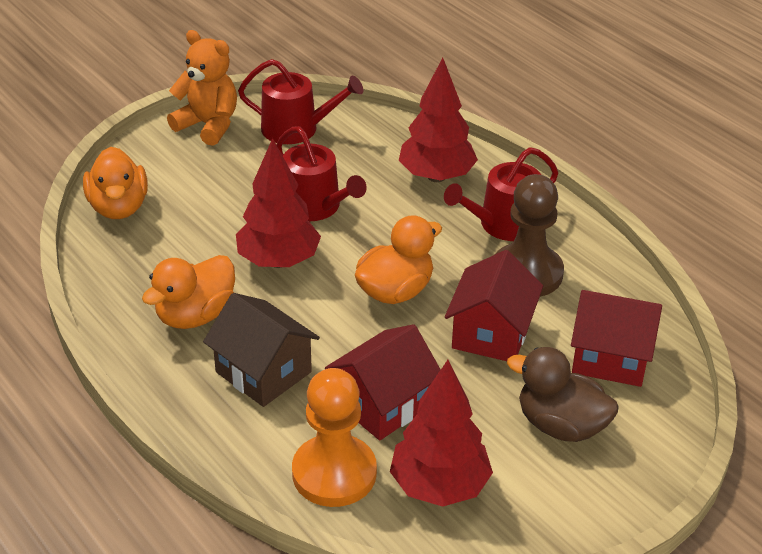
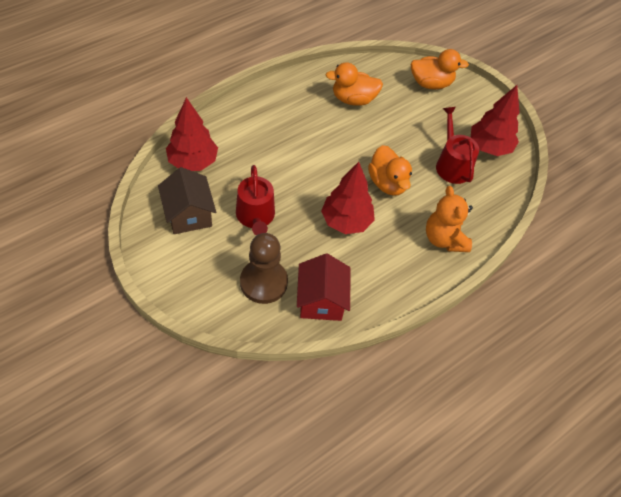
brown duck: [507,347,619,442] = 1 -> none = 0
orange pawn: [292,368,377,507] = 1 -> none = 0
red house: [325,324,441,440] [445,250,543,361] [571,290,662,387] = 3 -> [297,253,350,321] = 1
red watering can: [238,59,363,144] [276,126,367,222] [444,147,558,241] = 3 -> [236,165,275,236] [436,107,479,184] = 2

